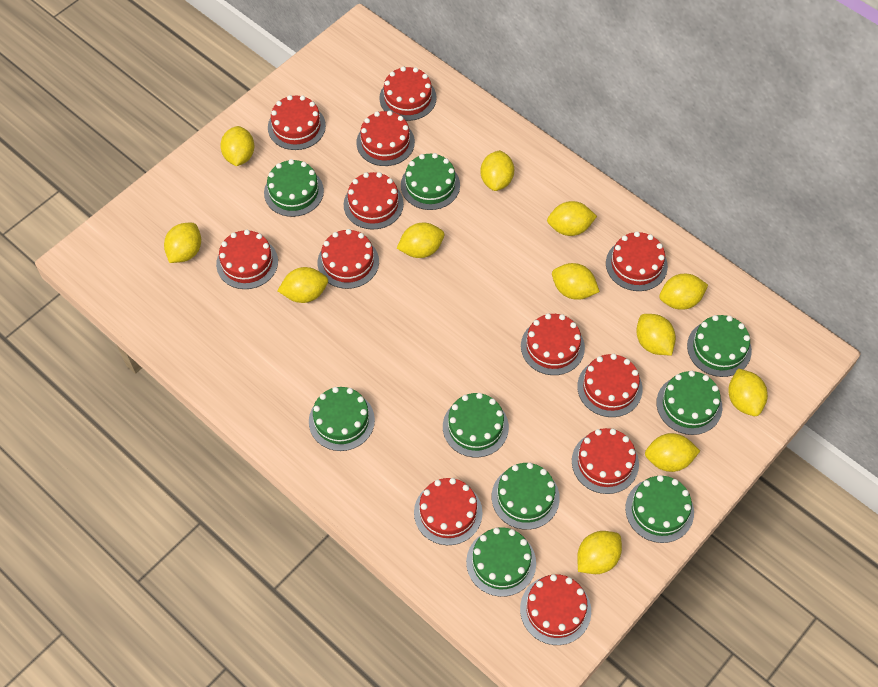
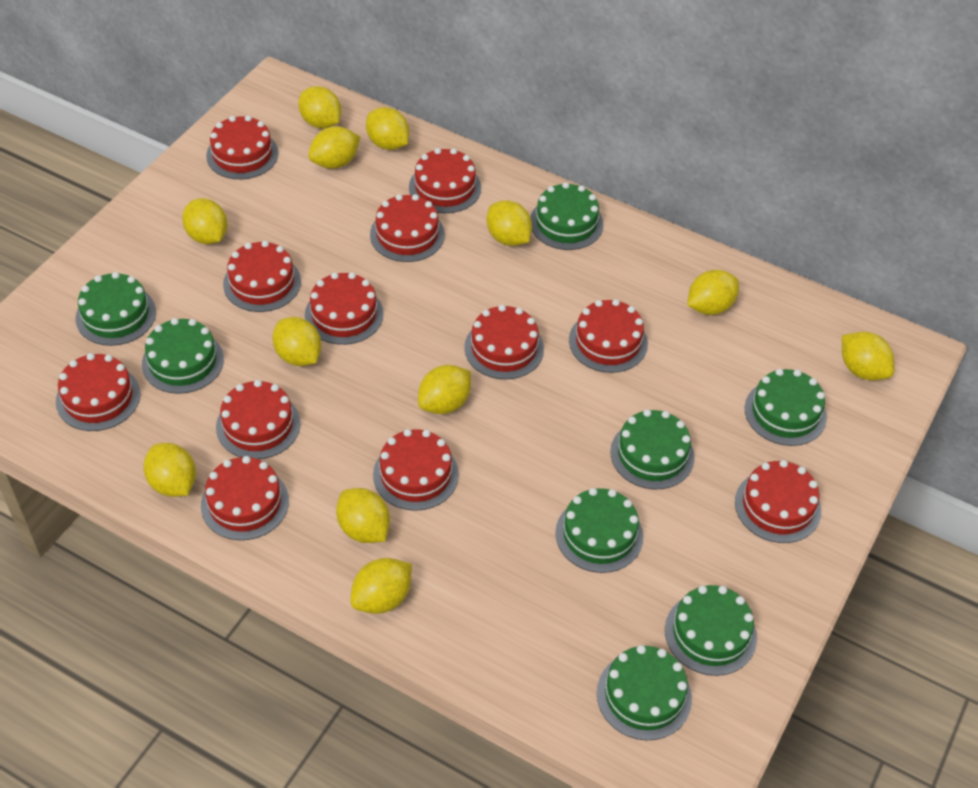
green cake: [264,159,324,217] [309,387,375,451] [401,153,460,210] [443,393,509,457] [466,527,536,597] [492,463,560,530] [625,475,694,543] [657,371,722,435] [687,315,752,377] = 9 -> [75,272,156,346] [142,318,224,394] [530,182,604,250] [555,488,643,573] [597,645,692,740] [610,409,695,489] [665,585,757,676] [745,369,827,446] = 8

